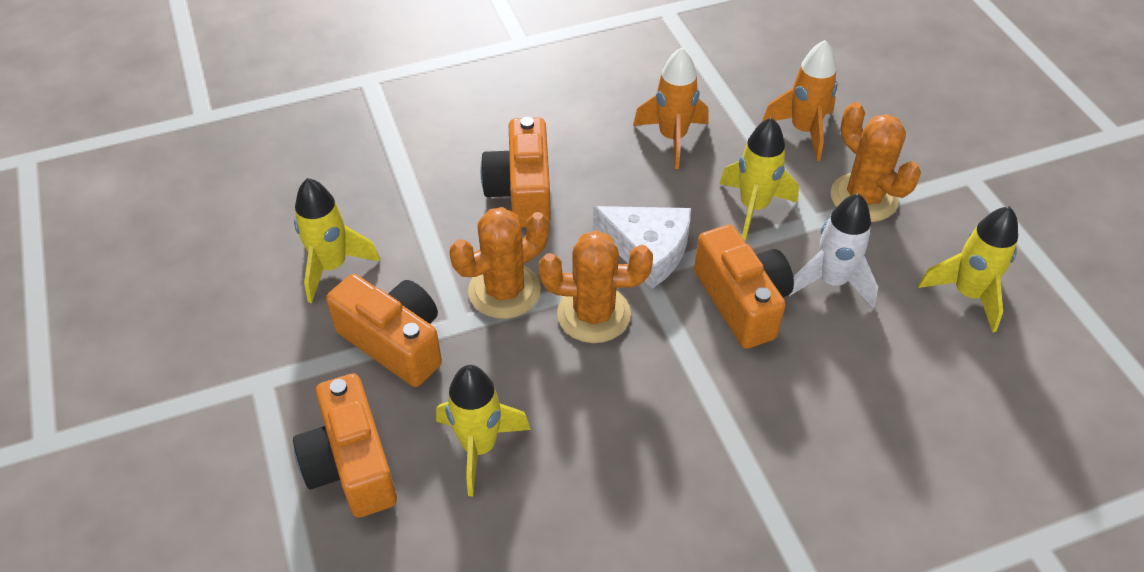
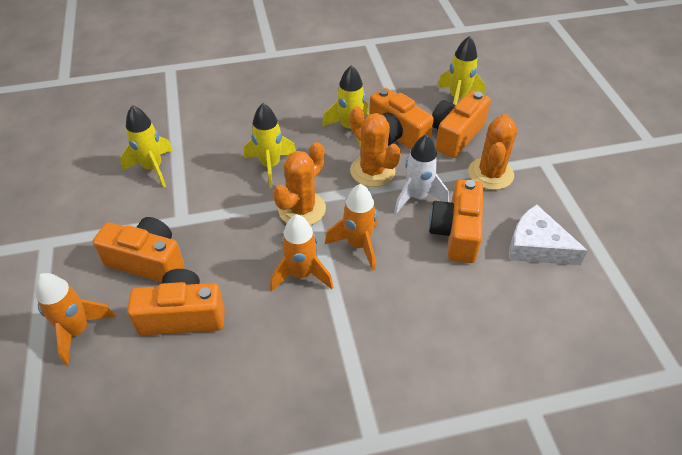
orange camera: [293,374,397,518] [326,274,442,387] [480,117,551,227] [694,224,794,349] = 4 -> [93,217,184,282] [127,269,225,336] [369,88,434,149] [429,179,483,263] [432,90,491,158] = 5
orange rocket: [633,47,708,169] [762,40,838,161] = 2 -> [35,273,116,365] [270,214,333,291] [325,184,378,271] = 3

